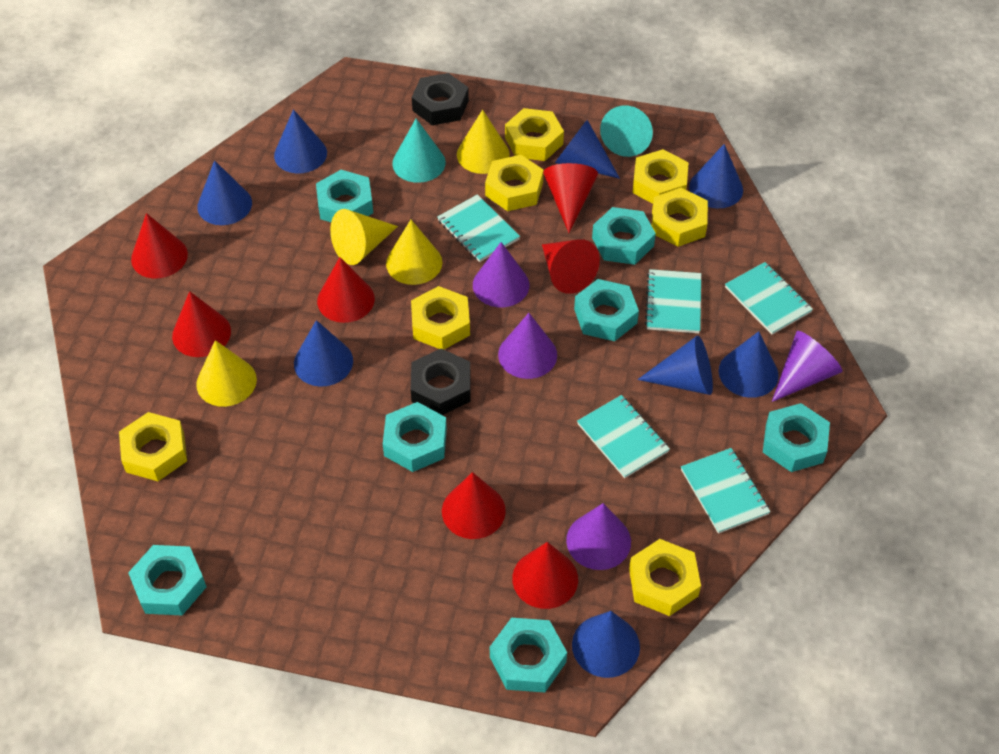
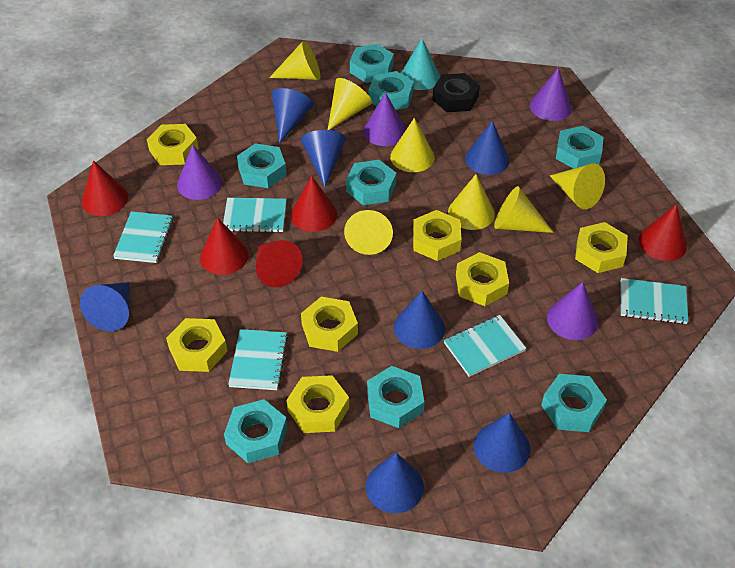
black nut: [411,349,471,415] [412,73,469,125] = 2 -> [432,73,480,112] = 1
blue cone: [197,160,252,225] [274,109,327,173] [294,320,353,387] [555,120,620,179] [572,611,640,678] [638,336,713,395] [689,144,743,208] [719,331,779,398] = 8 -> [80,282,129,331] [272,88,313,144] [301,130,346,187] [366,453,424,514] [394,291,445,349] [465,120,510,175] [474,412,530,473] = 7
red cone: [131,213,188,279] [172,291,231,357] [317,257,375,323] [442,472,506,539] [512,542,578,609] [542,239,600,294] [543,163,598,233] = 7 -> [82,160,128,216] [200,218,249,275] [256,240,303,287] [291,176,337,232] [639,204,687,261] = 5
turquoise cone: [392,119,446,183] [600,106,653,157] = 2 -> [401,39,440,90] = 1
turquoise nut: [128,545,207,615] [316,170,373,222] [383,402,447,472] [490,618,567,692] [574,279,639,341] [592,207,656,265] [763,403,830,472] = 7 -> [224,399,288,463] [237,143,287,188] [346,160,397,205] [350,44,394,83] [367,366,424,428] [369,71,414,110] [541,374,607,432] [556,126,603,169] = 8
yellow cone: [196,340,257,407] [330,209,398,265] [386,220,442,285] [457,110,510,174] = 4 -> [269,40,320,80] [328,78,372,130] [344,210,393,255] [390,118,434,172] [448,174,495,230] [494,186,554,233] [550,163,605,209] = 7

